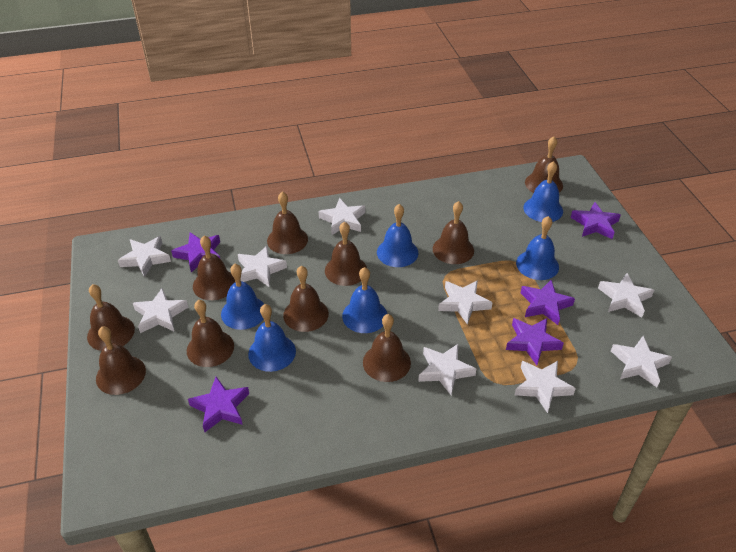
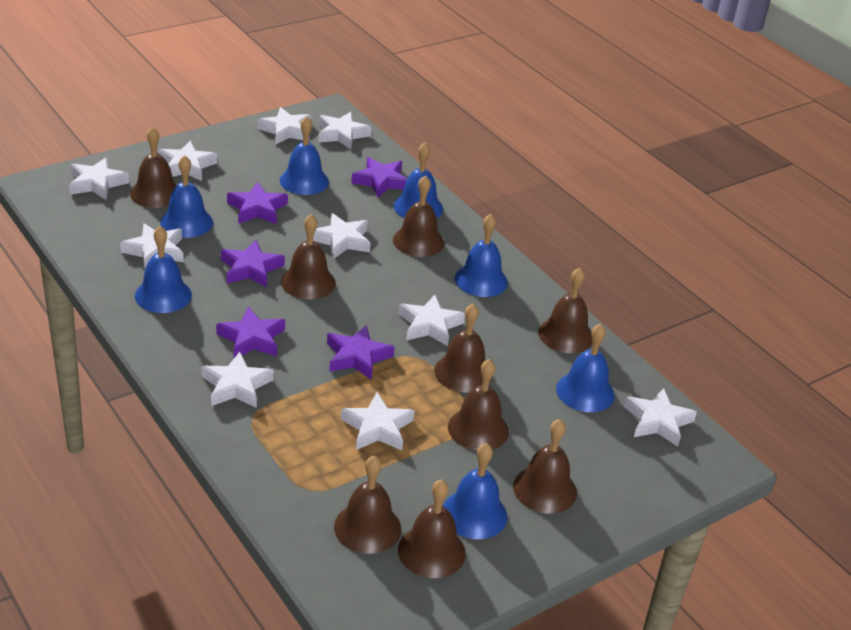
blue bell: [221,264,264,330] [248,304,296,372] [342,267,387,333] [377,204,418,267] [516,216,559,280] [523,161,563,222] = 6 -> [135,226,192,313] [160,155,213,238] [280,116,329,195] [394,143,443,218] [443,443,507,539] [455,214,508,297] [556,323,615,412] = 7
brown bell: [87,284,135,351] [96,327,146,395] [187,300,234,367] [193,236,235,300] [267,192,308,254] [283,266,329,332] [325,222,367,286] [363,314,411,382] [433,201,474,264] [525,136,563,193] = 10 -> [130,127,177,208] [281,214,336,299] [334,456,401,554] [393,175,444,257] [398,479,466,578] [434,304,492,392] [448,359,509,451] [513,419,577,514] [538,268,592,353] = 9
white star: [118,236,171,277] [133,288,188,333] [238,246,287,287] [318,198,365,235] [418,344,476,395] [438,280,493,325] [515,361,576,413] [598,273,654,318] [611,336,672,387] = 9 -> [69,158,129,200] [120,223,184,268] [158,141,217,181] [201,352,274,408] [257,107,311,145] [313,213,370,259] [318,112,372,149] [341,392,415,450] [399,295,465,346] [624,388,697,447] = 10

